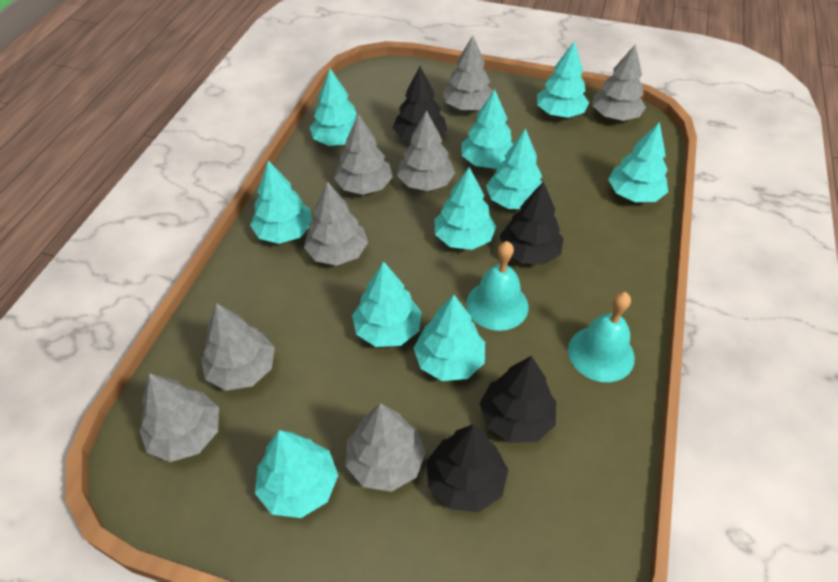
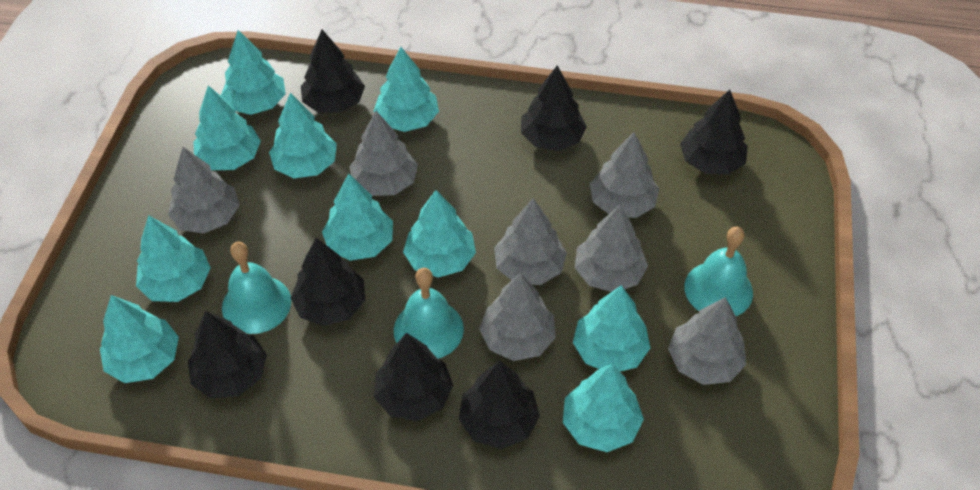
black tree: [393,66,447,141] [427,425,508,513] [480,356,556,443] [500,181,564,264] = 4 -> [188,311,267,398] [291,238,365,326] [301,29,365,113] [374,333,453,421] [459,360,540,449] [521,65,587,151] [680,90,748,175] = 7
grey tree: [139,373,219,462] [201,303,275,391] [304,181,368,266] [334,114,393,195] [346,403,426,492] [397,110,455,191] [443,35,493,110] [593,44,646,121] = 8 -> [168,147,239,233] [349,111,418,196] [479,273,556,361] [494,198,567,285] [575,205,648,292] [590,132,659,218] [668,297,746,385] = 7
turquoise bell: [466,241,529,331] [568,292,635,382] = 2 -> [222,242,291,334] [394,268,464,359] [684,226,753,316] = 3

